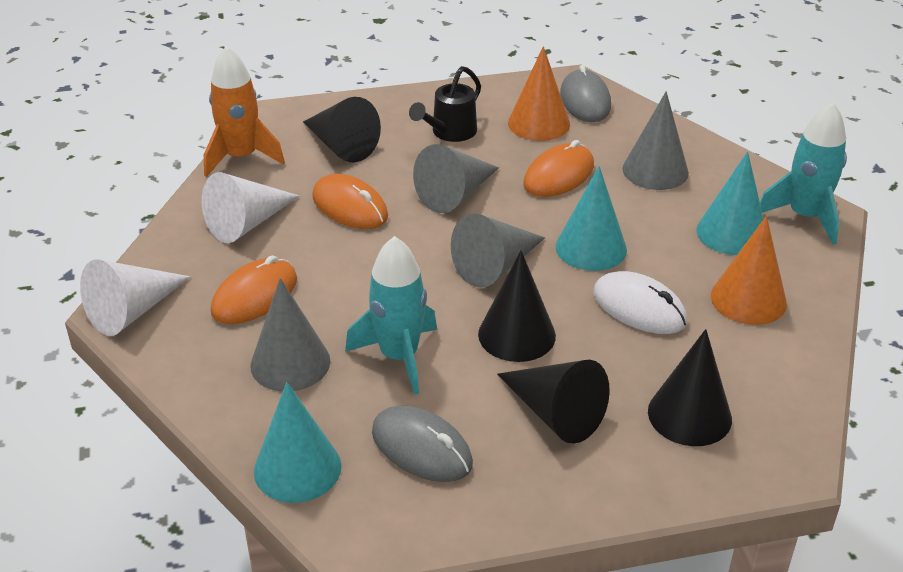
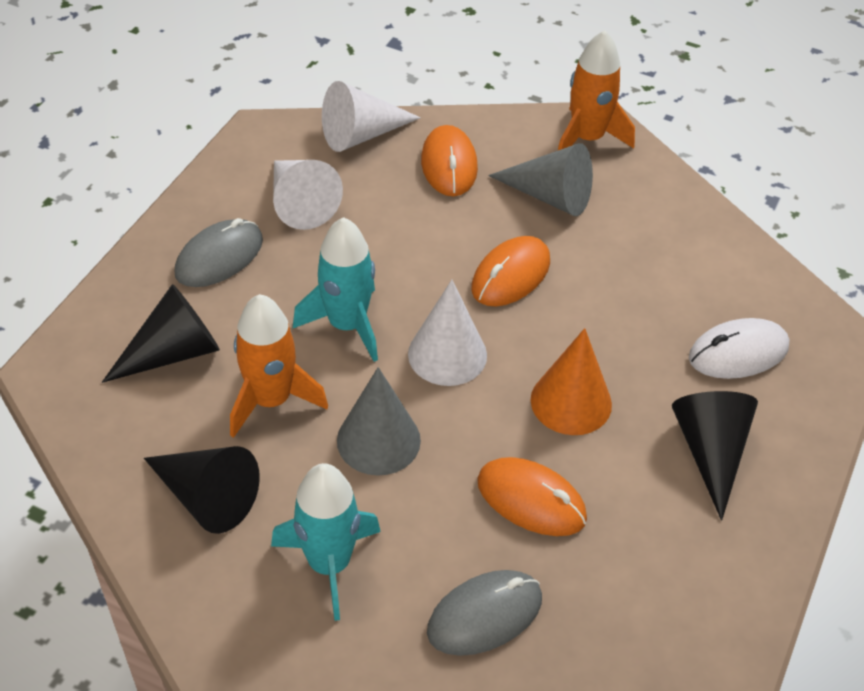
black cone: [303,97,381,162] [478,250,556,362] [497,360,610,444] [648,329,732,446] = 4 -> [102,284,220,383] [144,446,260,534] [672,391,758,521] = 3
black watering can: [409,66,481,142] = 1 -> none = 0
grey cone: [250,278,330,391] [413,144,499,213] [451,214,545,288] [622,91,689,190] = 4 -> [337,367,421,476] [488,143,593,216] = 2
orange cone: [508,46,570,141] [711,216,787,325] = 2 -> [530,328,612,435] = 1
orange rocket: [204,46,285,177] = 1 -> [230,294,328,438] [558,30,635,150] = 2
turquoise cone: [254,382,341,503] [556,166,627,271] [696,151,764,255] = 3 -> none = 0
white cone: [80,259,190,336] [202,172,299,243] = 2 -> [273,160,343,230] [322,81,421,152] [408,280,487,386] = 3

